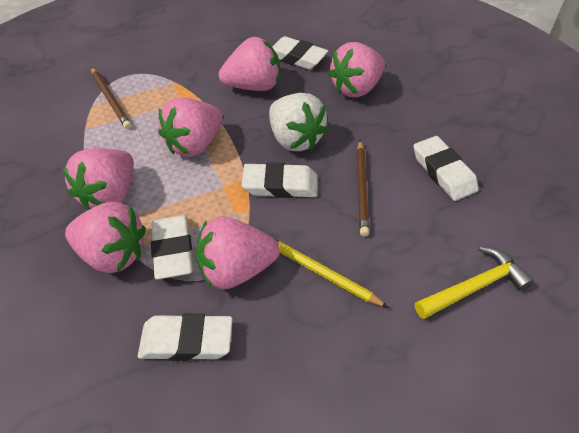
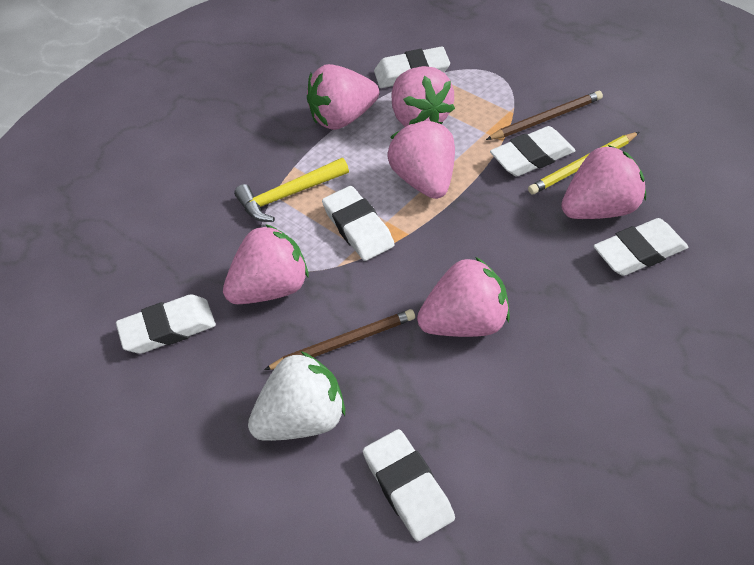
white eraser: [138,314,232,361] [151,215,193,279] [242,162,317,198] [272,36,328,70] [414,136,479,201] = 5 -> [116,294,216,354] [322,186,395,261] [363,429,455,541] [374,46,450,88] [490,126,576,176] [593,218,688,276] = 6

